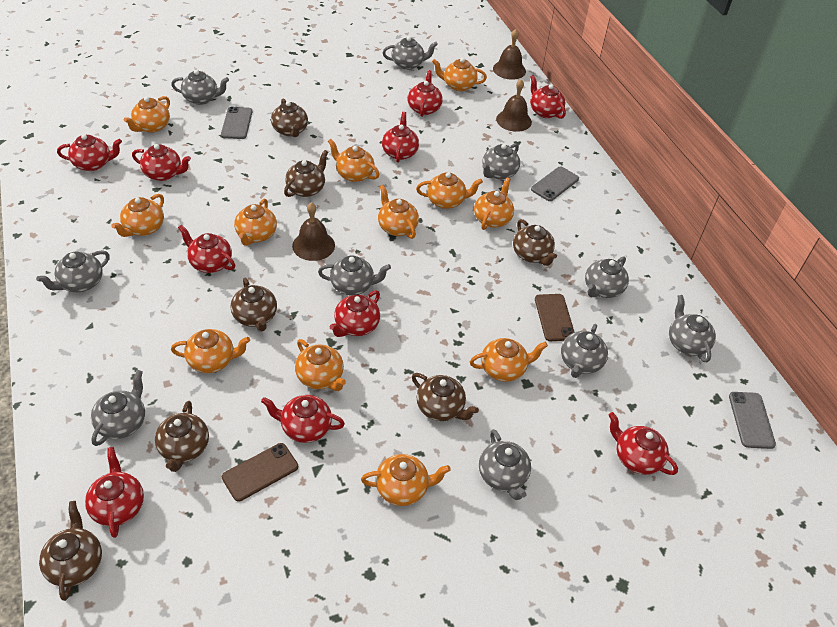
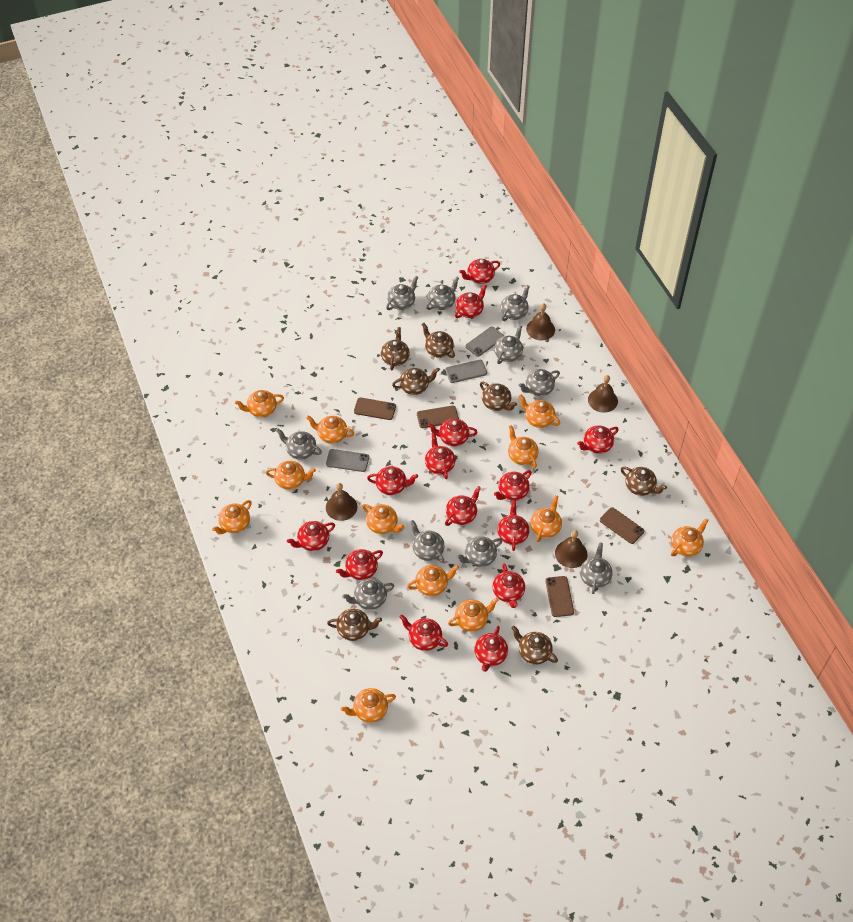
brown bell: [292,202,335,261] [493,29,526,80] [496,79,532,132] = 3 -> [326,483,358,521] [526,303,555,340] [555,530,588,568] [588,375,618,413] = 4
brown phone: [222,443,298,502] [535,294,574,341] = 2 -> [354,397,396,420] [417,406,459,428] [545,576,574,617] [600,508,644,544] = 4
red teapot: [57,134,122,171] [85,447,144,538] [132,144,191,181] [178,225,235,273] [261,395,345,443] [329,290,380,337] [382,112,419,163] [408,70,443,117] [530,75,566,119] [608,412,678,475] = 10 -> [287,521,335,551] [336,549,383,580] [367,466,418,495] [399,614,448,651] [425,433,456,479] [428,418,478,446] [445,486,481,526] [455,284,487,318] [459,259,500,284] [474,626,508,672] [492,563,525,608] [494,470,532,500] [497,500,529,551] [577,425,619,454] = 14

